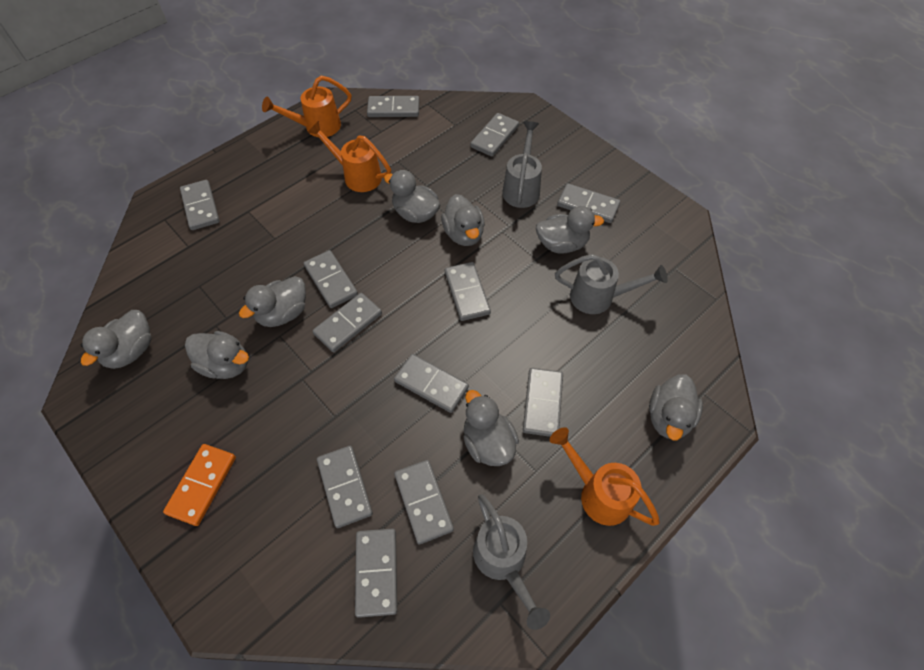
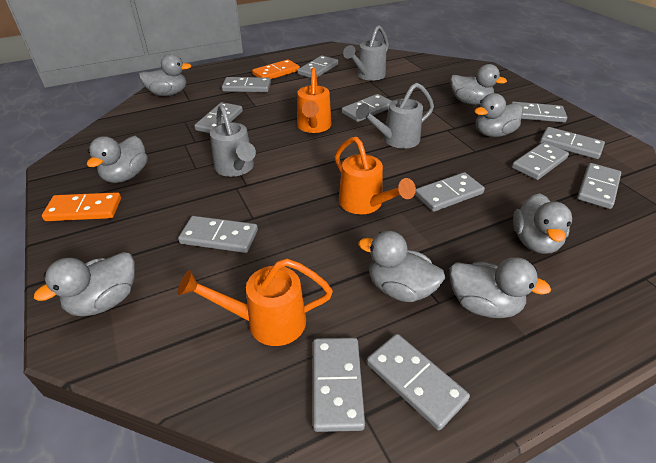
orange domino: [163,444,236,526] = 1 -> [42,192,121,221] [252,59,300,79] = 2

